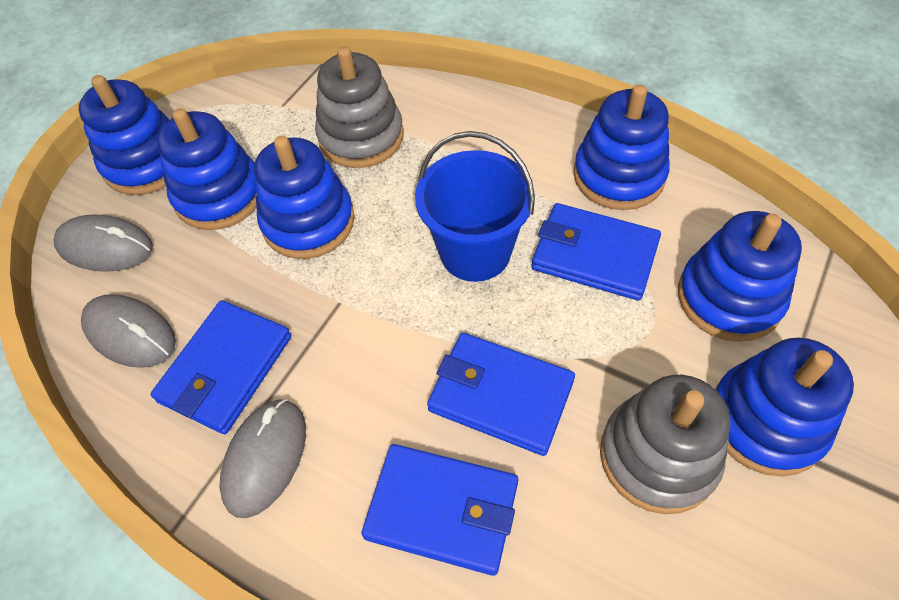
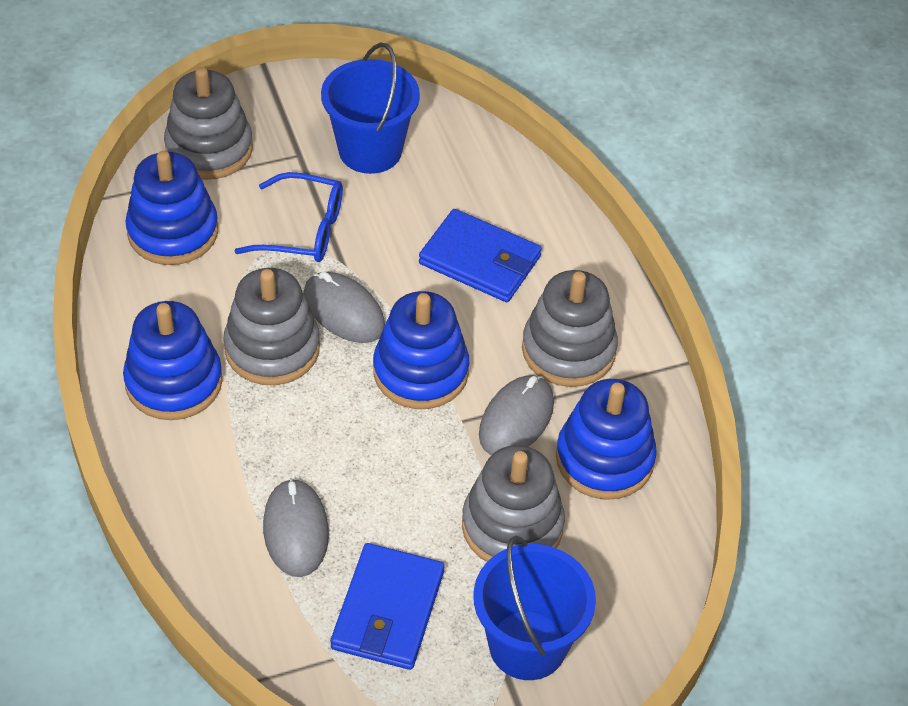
blue bucket: [415,131,535,282] = 1 -> [321,43,420,174] [473,536,596,680] = 2
blue glasses: none = 0 -> [235,172,343,262] = 1
blue stacking toy: [79,75,169,195] [157,108,257,230] [254,136,355,259] [574,84,670,210] [678,211,802,342] [715,337,854,476] = 6 -> [123,301,223,420] [125,151,218,265] [373,291,469,409] [556,379,657,500] = 4
blue wallet: [150,300,291,434] [362,444,518,576] [427,333,575,456] [531,203,661,301] = 4 -> [331,543,444,670] [419,209,542,302] = 2
grey stacking toy: [315,46,404,168] [600,375,730,514] = 2 -> [164,67,253,180] [223,268,320,385] [462,445,565,562] [522,270,618,387] = 4

